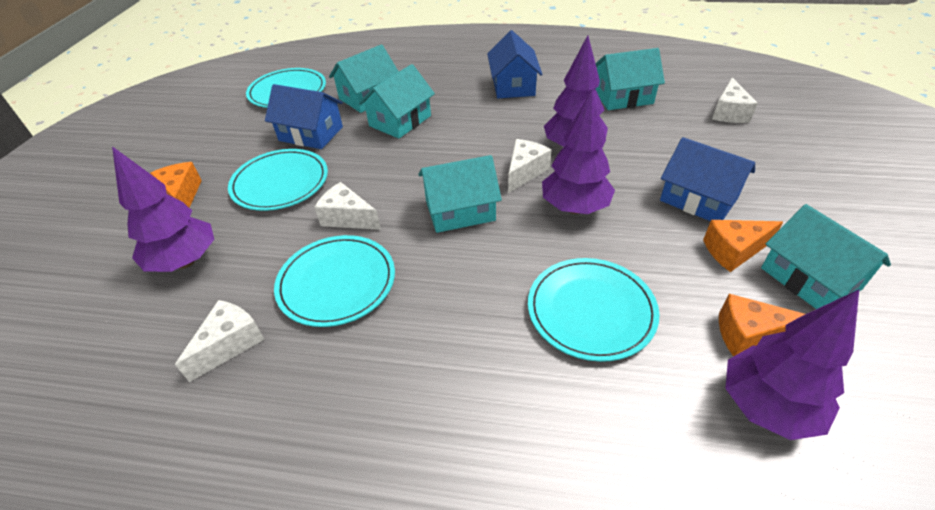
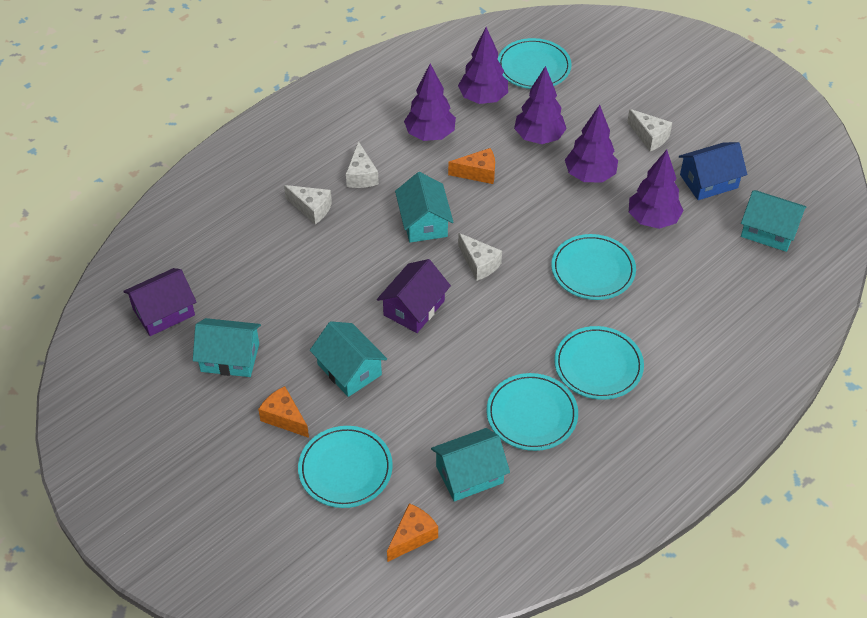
blue house: [265,84,343,149] [487,30,542,98] [660,137,755,221] = 3 -> [679,142,747,200] = 1
purple house: none = 0 -> [123,268,196,336] [377,259,451,333] = 2
purple tree: [112,146,214,272] [542,90,615,214] [544,35,608,147] [725,289,859,440] = 4 -> [404,64,456,141] [458,27,508,104] [514,66,567,144] [565,105,618,182] [629,149,684,229] = 5
turquoise plate: [228,149,328,211] [246,68,326,108] [274,235,395,327] [528,258,659,362] = 4 -> [298,426,393,508] [486,373,578,451] [498,38,572,89] [551,234,636,300] [554,326,644,400] = 5

